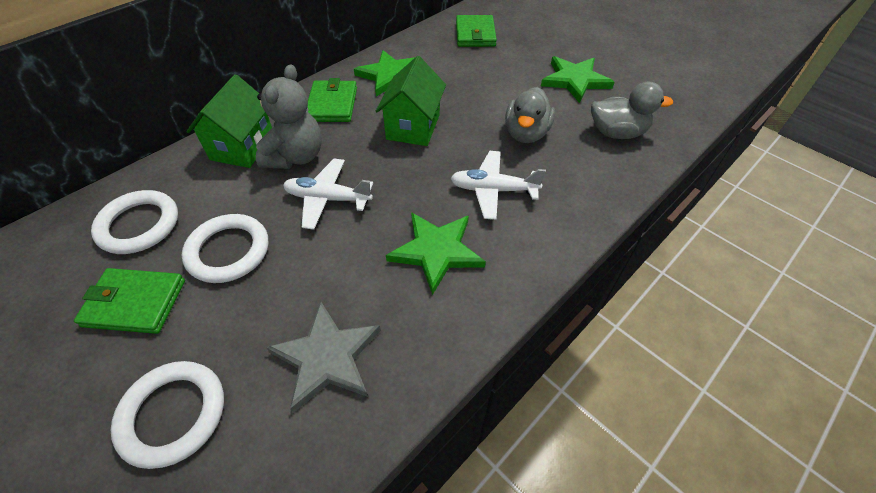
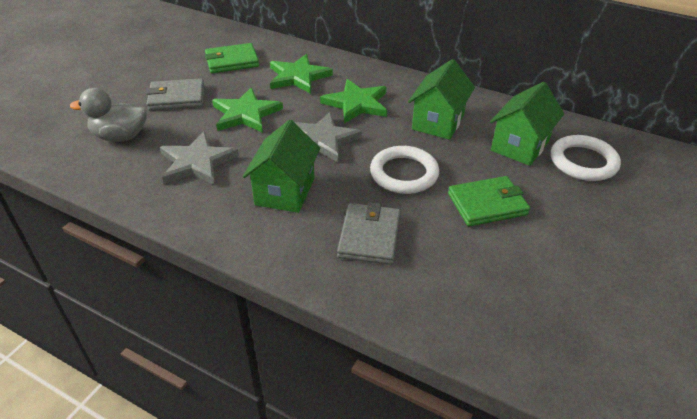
green house: [186,74,272,168] [376,56,446,146] = 2 -> [243,120,320,213] [408,59,475,140] [490,82,564,166] = 3
green wallet: [74,268,185,334] [308,78,357,122] [456,15,497,47] = 3 -> [205,43,259,73] [448,176,530,226] = 2
grey duck: [505,87,555,143] [591,82,673,139] = 2 -> [70,88,147,142] = 1
grey star: [266,302,381,413] = 1 -> [160,131,239,185] [294,112,362,163] = 2
grey teddy bear: [256,64,322,169] = 1 -> none = 0
grey wallet: none = 0 -> [146,78,204,110] [337,202,401,265] = 2
white plane: [283,158,373,230] [450,151,546,220] = 2 -> none = 0
white ring: [91,190,178,254] [110,361,224,469] [182,214,268,283] = 3 -> [370,146,439,194] [551,135,621,181] = 2

